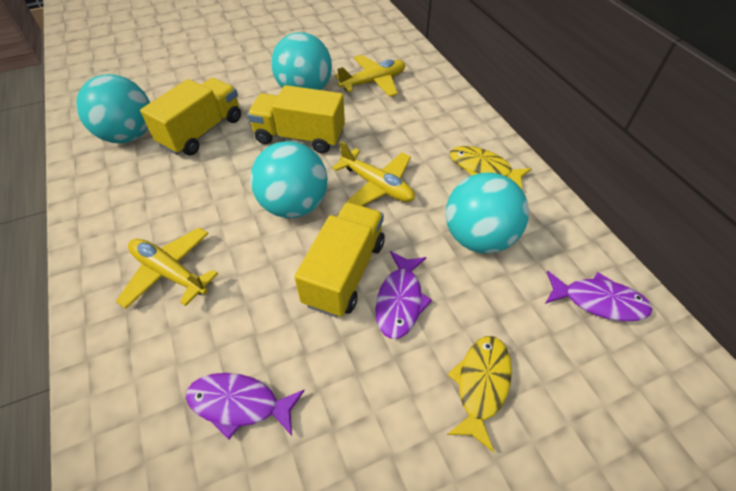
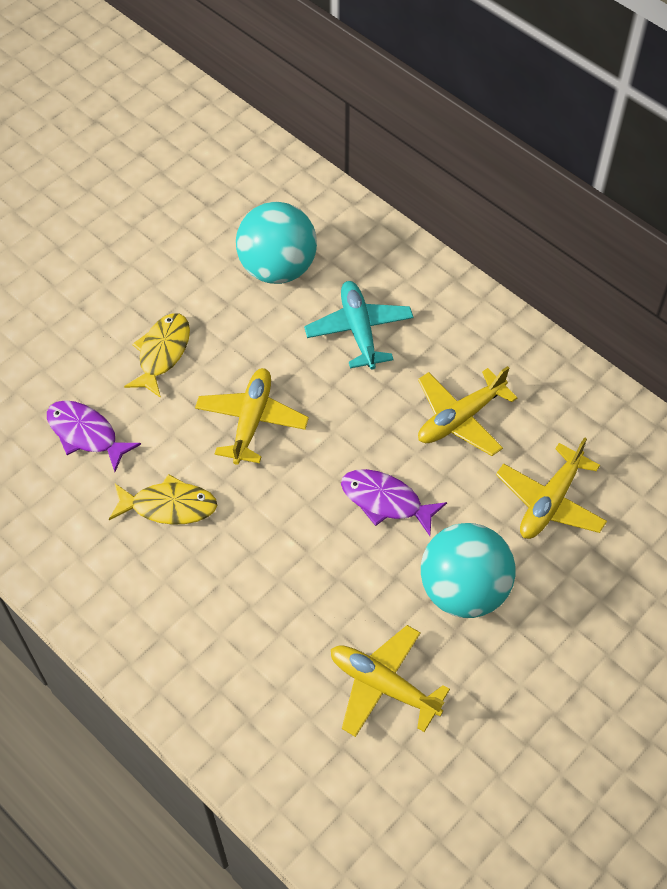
purple fish: [186,373,305,440] [375,251,432,339] [545,271,652,321] = 3 -> [47,400,141,472] [341,469,447,536] = 2
turquoise ball: [76,74,150,143] [250,141,328,218] [271,32,332,90] [446,172,529,254] = 4 -> [236,202,317,284] [421,523,515,618] = 2
turquoise plane: none = 0 -> [304,281,413,370] = 1
yellow plane: [116,227,218,309] [332,141,415,206] [335,55,406,97] = 3 -> [195,368,309,465] [331,625,450,737] [418,366,517,456] [496,437,607,539] = 4
yellow truck: [140,78,241,156] [247,85,345,153] [294,202,385,318] = 3 -> none = 0

